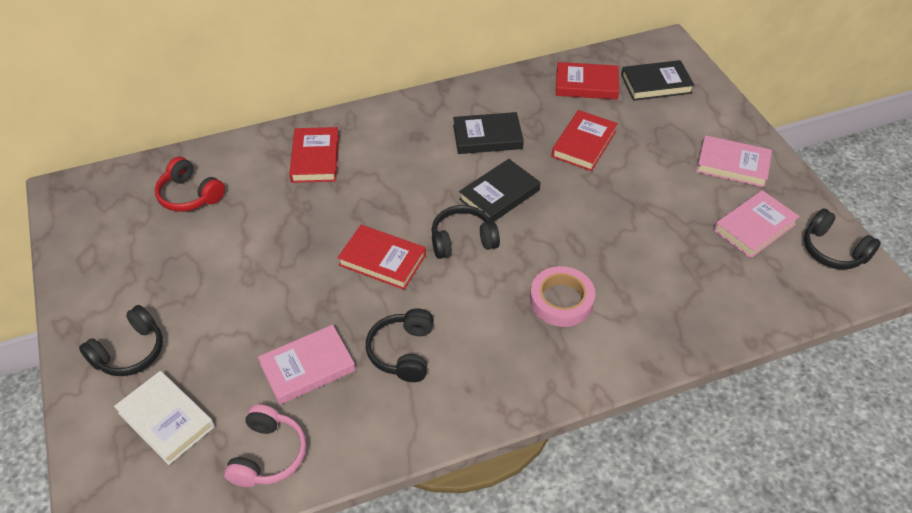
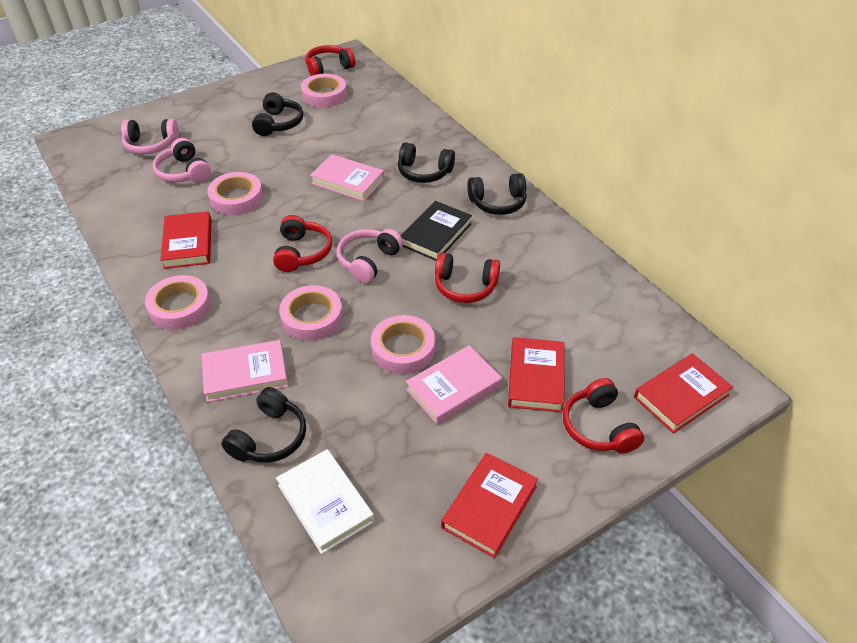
black book: [453,112,524,154] [459,159,540,222] [621,60,694,101] = 3 -> [401,201,472,261] = 1
pink headphones: [224,404,307,487] = 1 -> [121,119,179,154] [153,138,211,183] [337,229,403,283] = 3
pink tape: [530,266,595,327] = 1 -> [145,275,211,329] [207,172,263,215] [279,285,343,341] [301,74,347,107] [371,315,435,374] = 5
red headphones: [155,157,225,212] = 1 -> [273,215,332,272] [305,45,355,76] [435,253,500,303] [563,378,644,454] = 4

